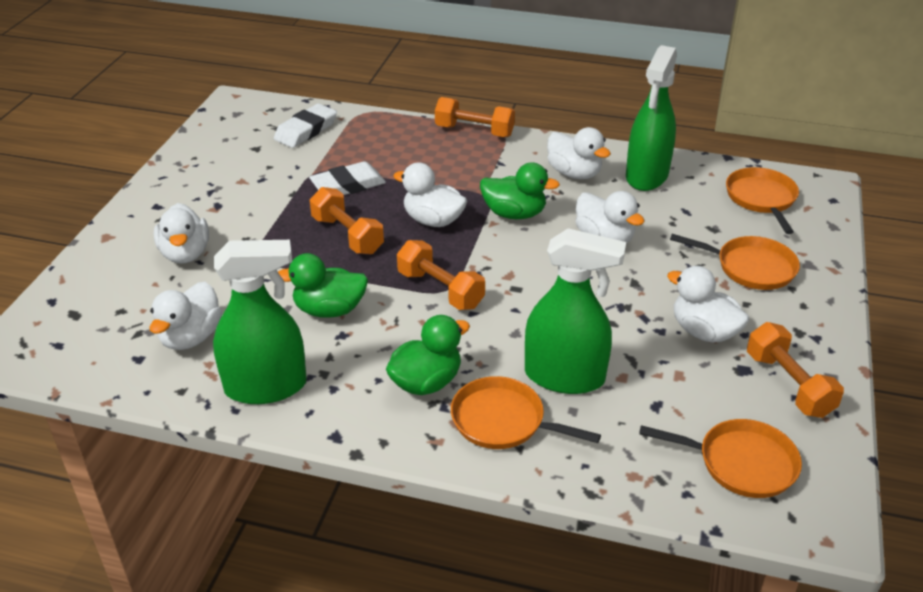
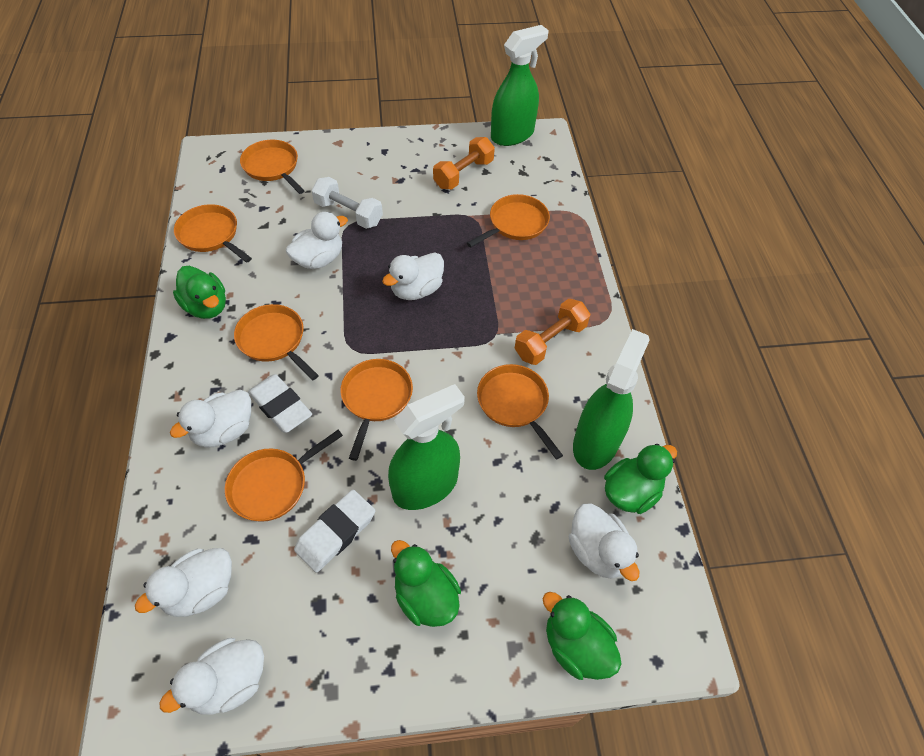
green duck: [278,253,368,318] [386,315,470,395] [480,162,560,219] = 3 -> [173,266,226,319] [391,540,461,627] [542,592,622,680] [604,444,677,514] = 4
orange dumbbell: [310,187,384,254] [397,240,485,310] [435,97,515,137] [747,322,844,418] = 4 -> [433,137,495,189] [514,299,590,365] = 2
orange pan: [451,376,601,449] [639,419,802,498] [670,234,800,290] [726,167,799,234] = 4 -> [174,204,252,263] [225,430,343,522] [234,304,319,380] [240,140,305,194] [340,359,413,461] [467,194,550,247] [477,364,563,460] = 7
white dumbbell: none = 0 -> [311,177,383,229] = 1

